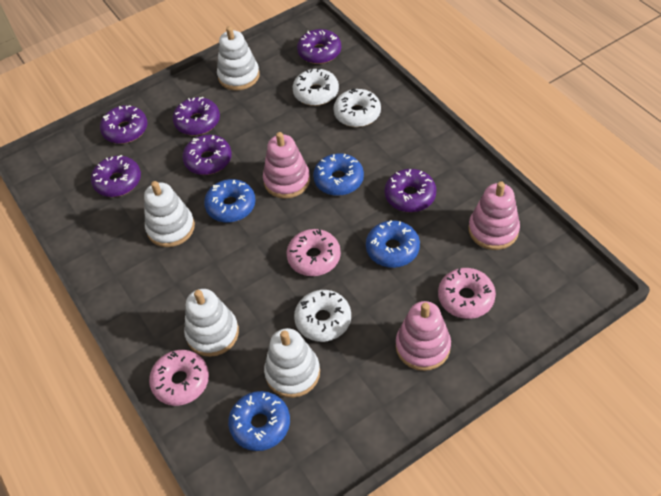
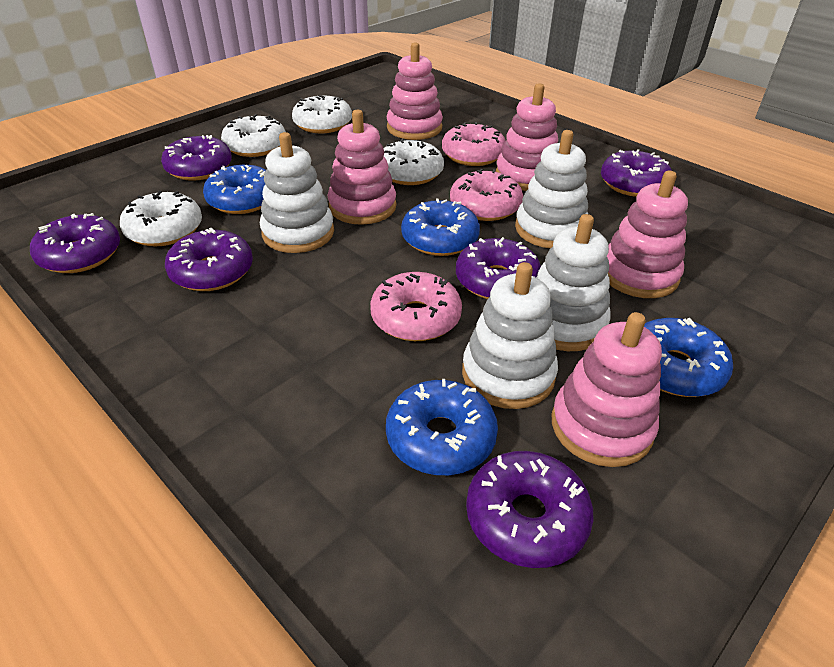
pink stacking toy: [263,132,310,199] [396,301,451,371] [468,181,520,250] = 3 -> [328,110,396,225] [387,42,443,140] [496,83,558,191] [552,312,662,467] [607,171,688,298] = 5
white donut: [293,68,339,106] [294,290,351,342] [333,88,381,127] = 3 -> [120,191,202,246] [221,114,286,157] [292,95,352,133] [384,139,444,185] = 4

